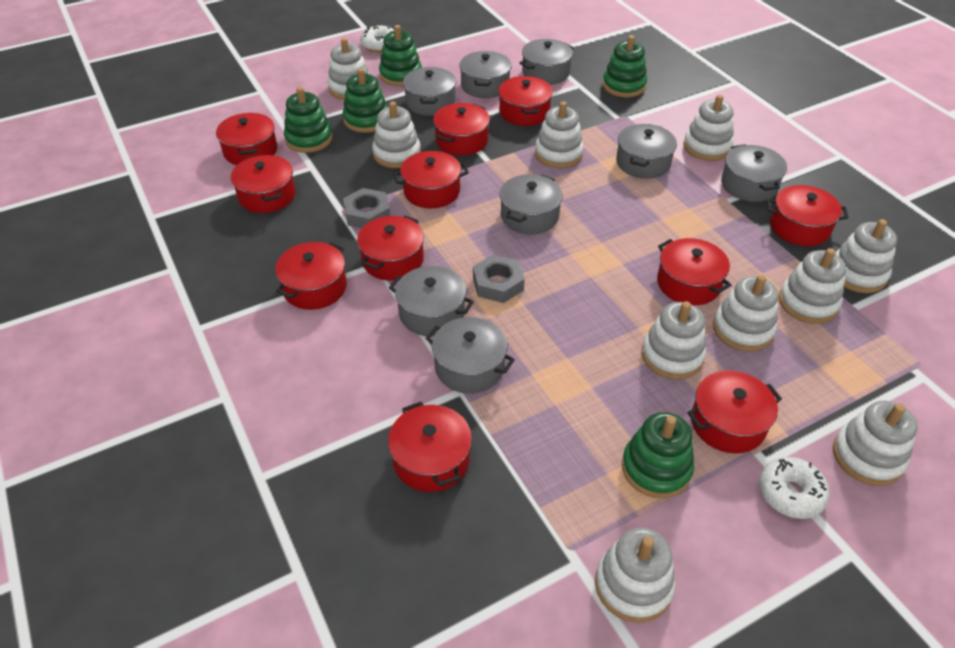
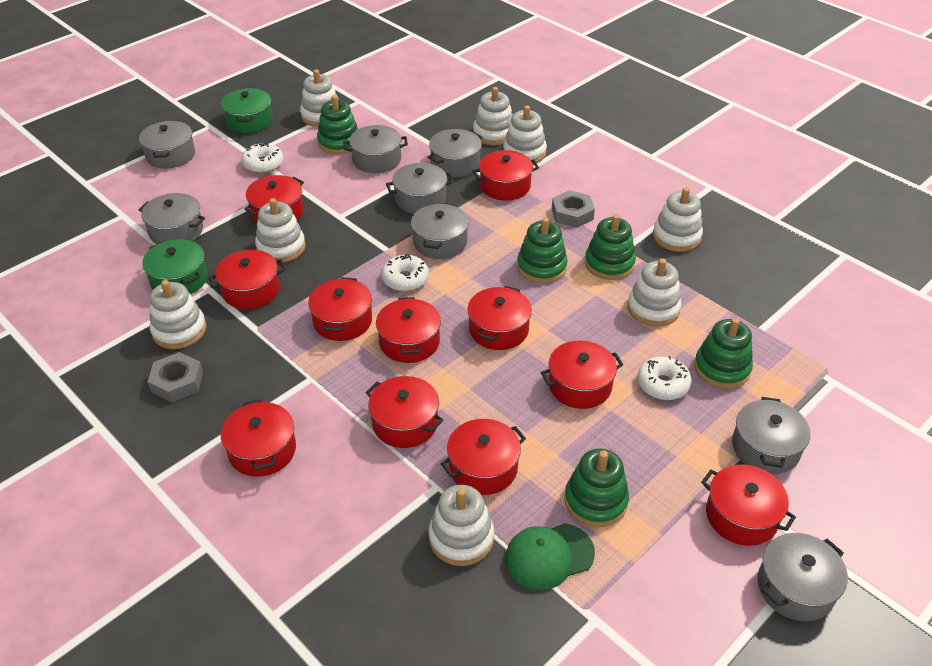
green cap: none = 0 -> [505,523,595,590] = 1
green pot: none = 0 -> [142,239,208,294] [221,88,273,133] = 2
white donut: [360,25,394,52] [759,457,830,519] = 2 -> [241,142,284,173] [381,254,429,292] [637,356,692,400] = 3
white stacking toy: [328,38,369,100] [372,101,421,168] [535,101,584,168] [595,528,675,623] [641,301,706,380] [683,95,734,161] [713,275,779,352] [779,248,846,324] [833,400,917,486] [835,219,897,293] = 10 -> [150,280,207,349] [255,198,306,263] [300,69,339,127] [428,485,494,566] [473,87,513,145] [503,106,547,164] [627,258,682,327] [653,187,703,252] = 8

